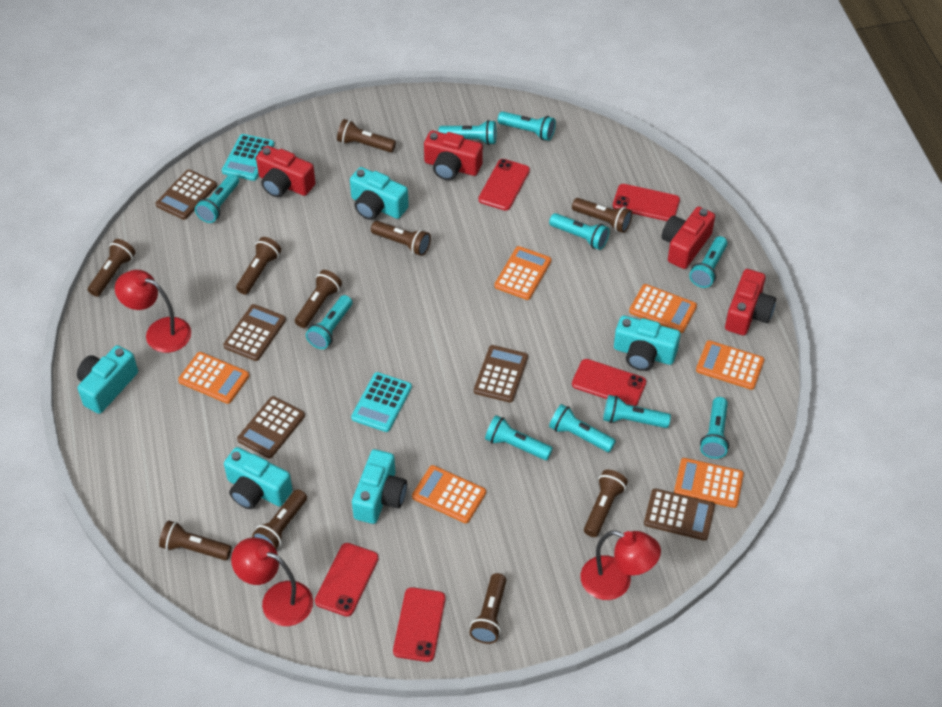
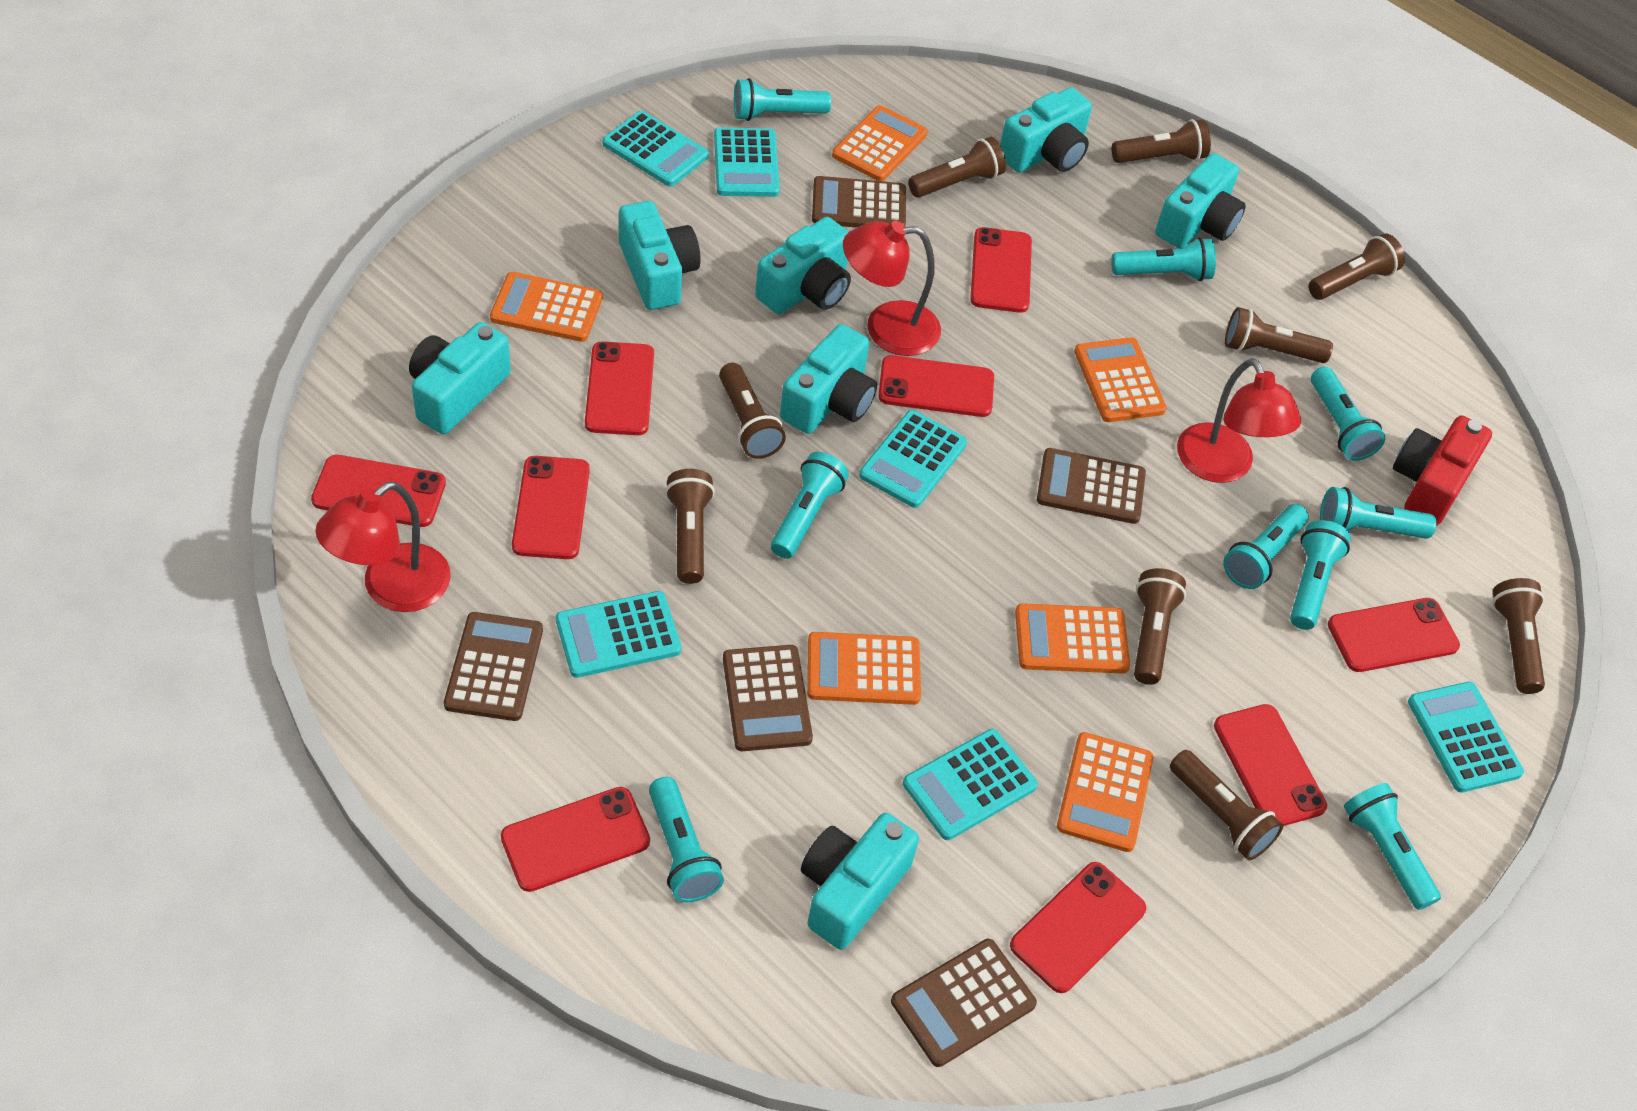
brown flashlight: [88,239,136,297] [159,520,232,560] [236,237,281,295] [252,489,307,549] [295,270,342,328] [337,119,396,153] [371,221,431,256] [469,573,506,644] [572,198,632,233] [584,470,628,537] = 10 -> [665,469,715,584] [719,363,786,459] [908,137,1006,198] [1112,119,1211,163] [1134,568,1186,685] [1170,750,1283,860] [1225,307,1333,363] [1309,233,1405,300] [1492,578,1545,694] = 9
red camera: [256,145,315,197] [424,131,483,180] [662,206,715,269] [725,269,776,335] = 4 -> [1393,415,1492,526] = 1
red phone: [315,543,379,617] [393,587,446,662] [478,159,530,211] [572,359,646,406] [613,184,680,221] = 5 -> [311,455,446,527] [501,787,650,892] [512,456,590,559] [585,341,654,435] [878,355,994,417] [970,227,1032,313] [1010,862,1146,993] [1214,704,1327,826] [1328,598,1460,672] = 9
turquoise calculator: [222,134,274,181] [351,372,412,432] = 2 -> [556,591,681,678] [602,111,709,187] [714,128,780,197] [859,410,967,508] [903,729,1038,840] [1408,682,1524,793] = 6
turquoise camera: [77,345,138,414] [224,447,293,509] [350,167,409,220] [352,449,407,524] [614,315,680,371] = 5 -> [409,322,511,434] [619,201,700,310] [755,217,851,314] [780,324,877,434] [801,813,919,950] [1000,87,1092,172] [1155,153,1246,249] = 7
turquoise flashlight: [195,174,239,223] [306,295,352,349] [438,120,496,145] [485,415,553,460] [498,111,556,141] [549,213,610,250] [549,404,616,452] [603,395,671,428] [689,236,728,288] [700,397,729,459] = 10 -> [649,777,724,902] [734,78,831,121] [771,452,849,559] [1111,237,1216,281] [1223,504,1309,589] [1290,520,1351,630] [1311,367,1385,461] [1320,487,1436,539] [1344,783,1441,910] = 9

